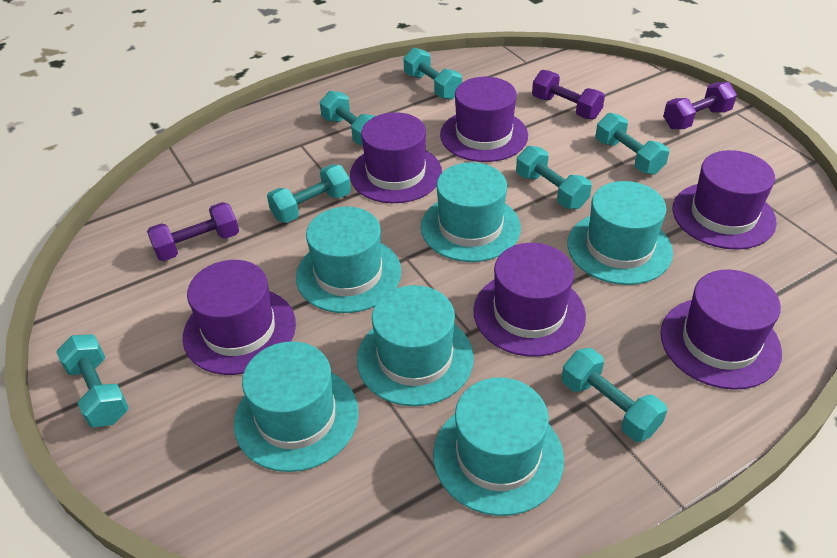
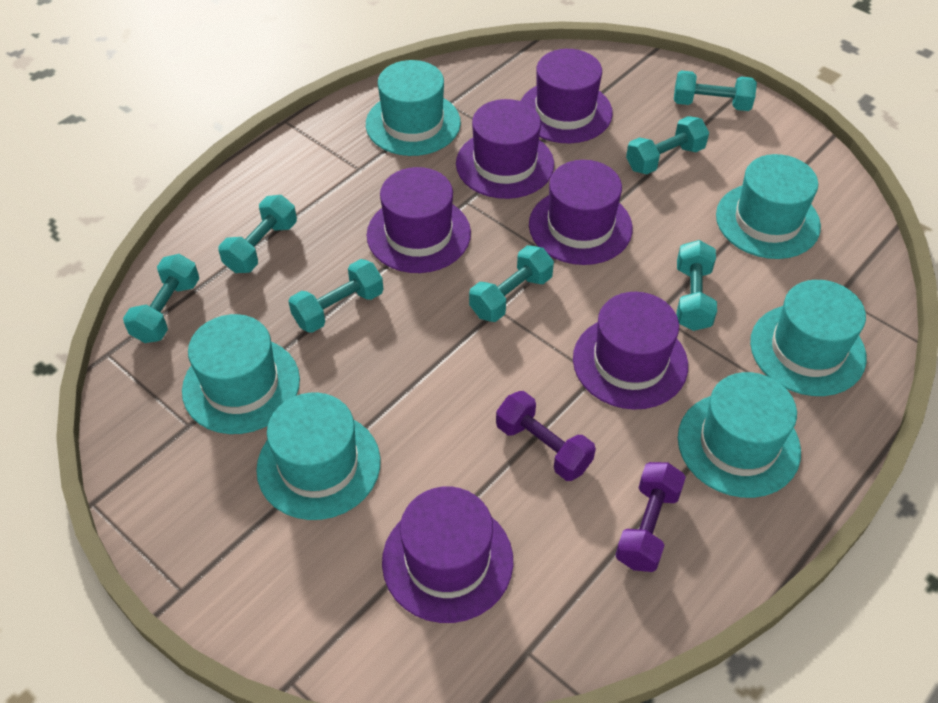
purple dumbbell: [147,202,239,261] [532,70,605,120] [663,82,737,129] = 3 -> [496,391,596,481] [615,462,686,572] = 2

